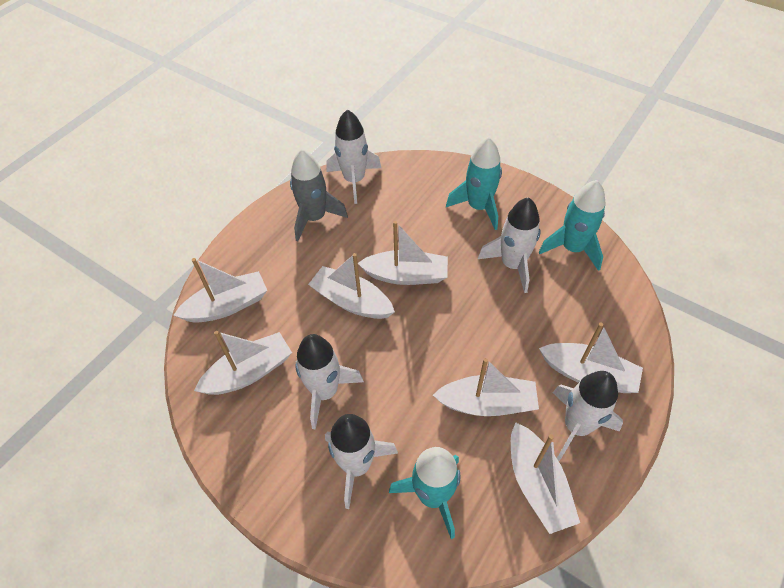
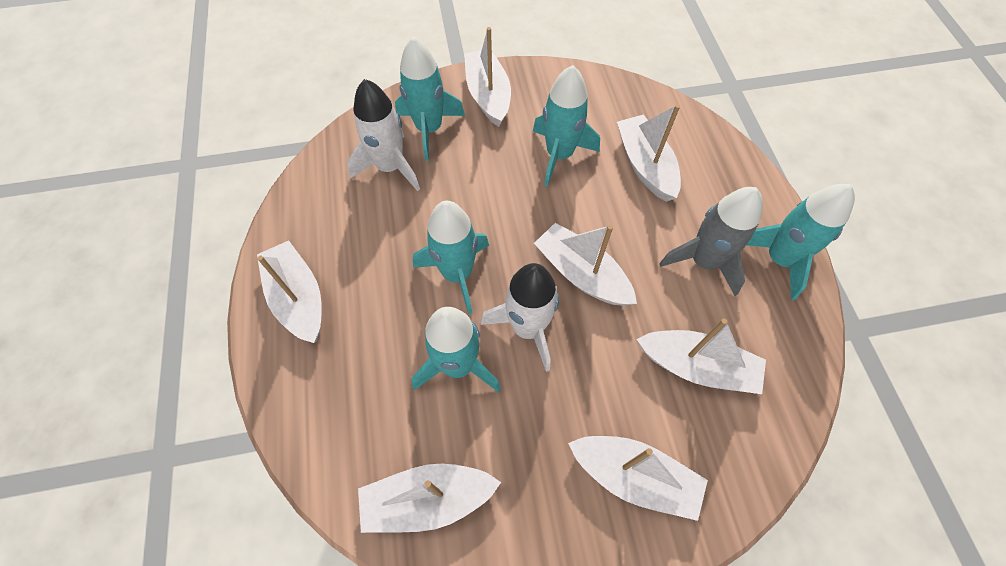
turquoise rocket: [389,447,460,539] [446,137,502,230] [539,180,605,271] = 3 -> [395,37,465,161] [412,307,501,392] [413,201,489,314] [533,65,600,186] [747,184,855,300] = 5
white rocket: [295,334,364,430] [325,414,398,509] [326,109,381,204] [478,197,541,293] [552,371,623,461] = 5 -> [347,79,420,191] [481,263,559,372] = 2

